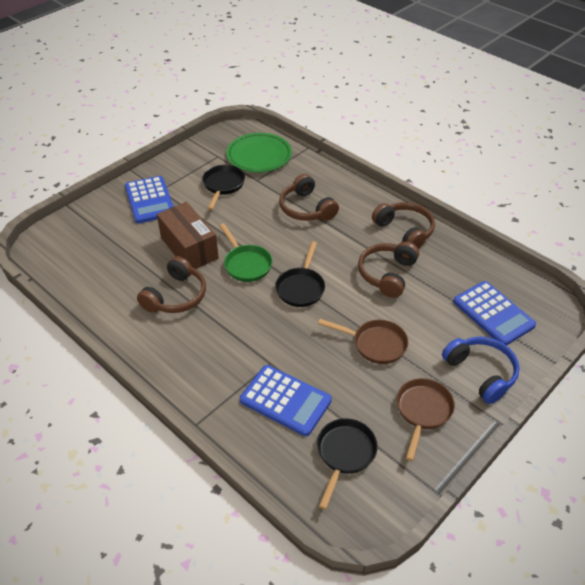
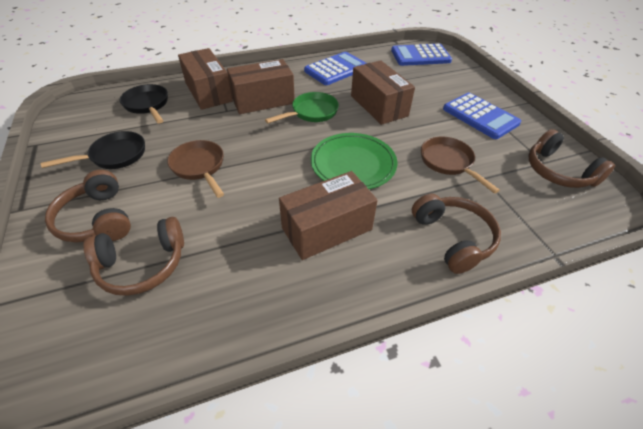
black pan: [202,165,245,210] [275,241,325,307] [317,418,378,510] = 3 -> [41,131,145,169] [120,84,168,124] = 2
blue headphones: [442,336,520,404] = 1 -> none = 0
brown box: [157,202,219,269] = 1 -> [178,48,233,110] [227,59,295,114] [279,171,378,260] [351,60,415,125] = 4

